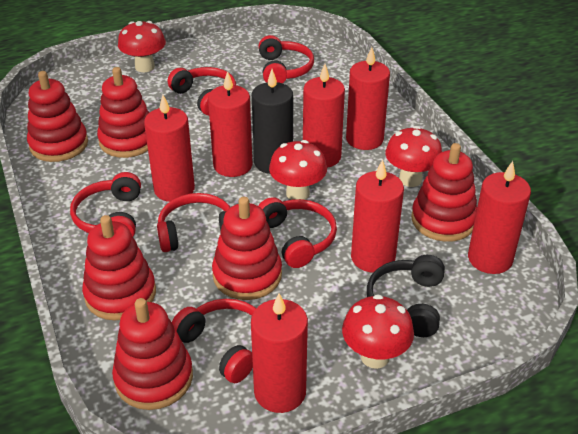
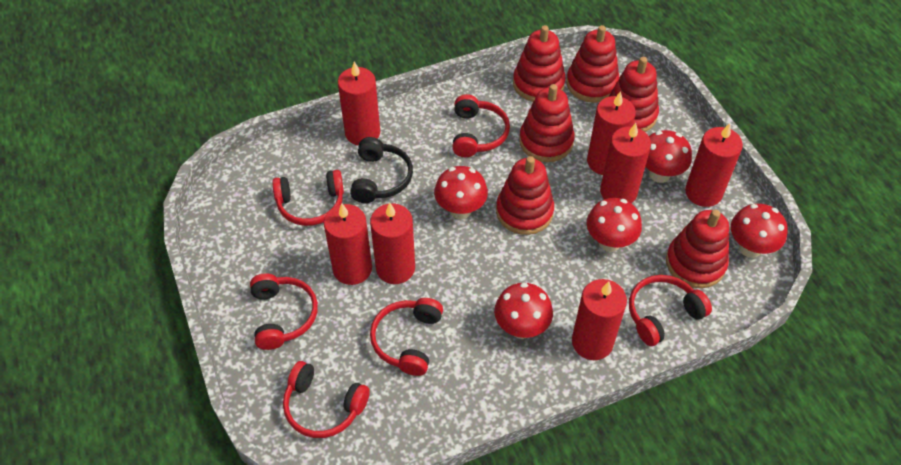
black candle: [252,69,293,174] = 1 -> none = 0
red mushroom: [118,21,166,72] [269,140,327,200] [342,294,414,369] [385,126,442,187] = 4 -> [434,166,488,219] [494,283,553,339] [587,198,642,252] [645,130,692,183] [731,204,788,258] = 5

